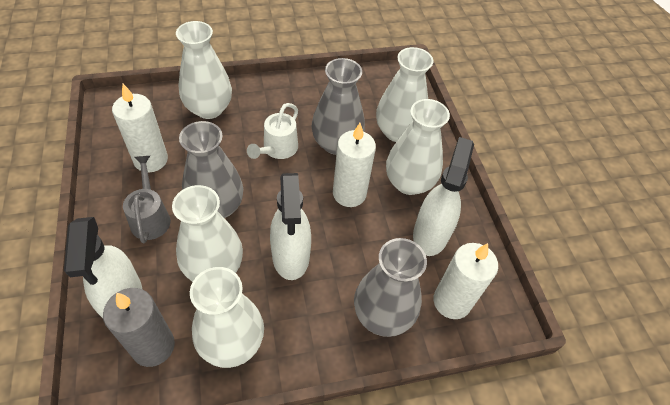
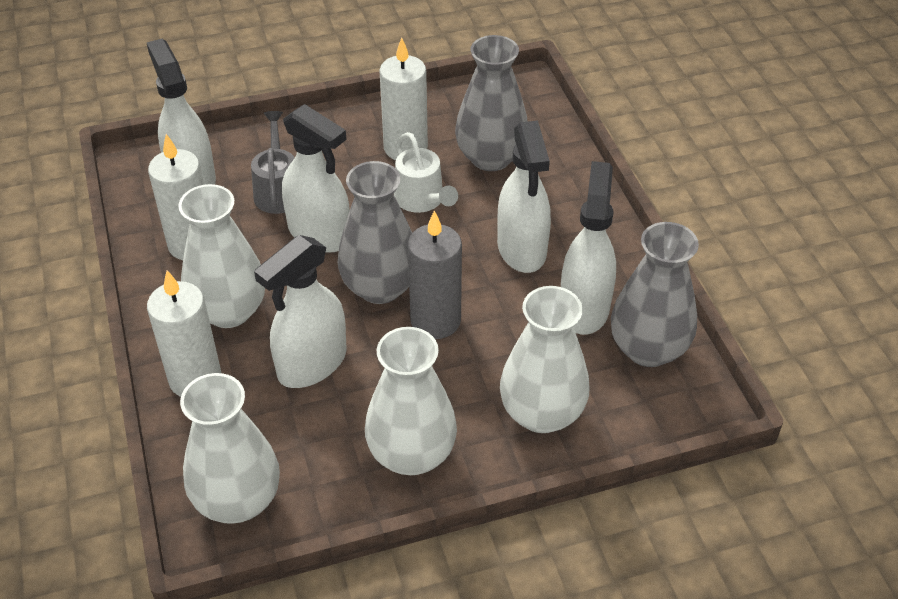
white spray bottle: [64,217,142,318] [270,173,311,280] [413,137,474,256] = 3 -> [146,39,216,185] [254,235,346,388] [282,104,350,253] [497,120,551,273] [561,161,616,335] = 5
white vase: [172,185,243,282] [176,21,232,119] [190,267,264,368] [376,47,433,142] [386,99,450,195] = 5 -> [178,184,265,328] [180,373,280,524] [365,327,457,475] [500,286,589,433] = 4

